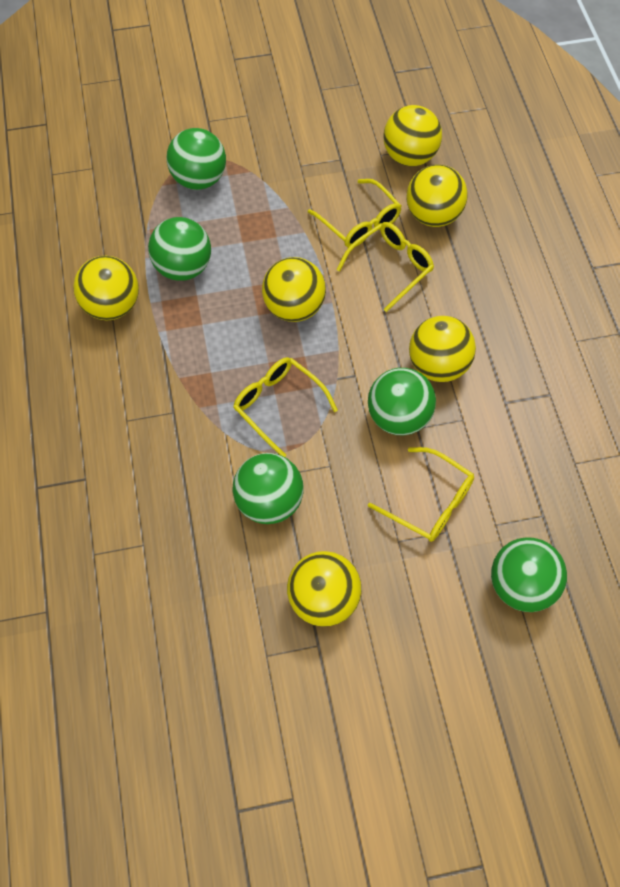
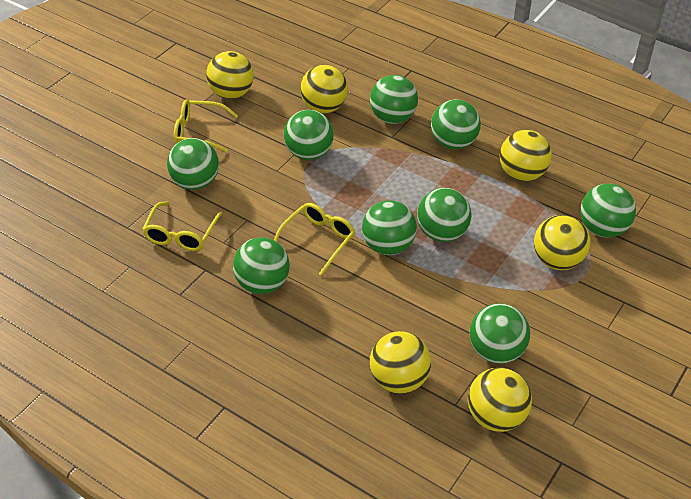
green ball: [148,217,211,281] [167,128,226,190] [232,453,304,524] [368,368,436,435] [491,537,567,612] = 5 -> [167,138,219,190] [233,237,290,294] [284,110,334,160] [362,200,417,255] [370,75,418,124] [417,188,472,242] [431,99,481,149] [469,303,530,364] [580,183,636,238] = 9
yellow glasses: [233,357,338,457] [308,179,401,248] [336,222,434,312] [368,447,474,542] = 4 -> [142,201,223,251] [174,99,238,152] [274,203,355,276] = 3

